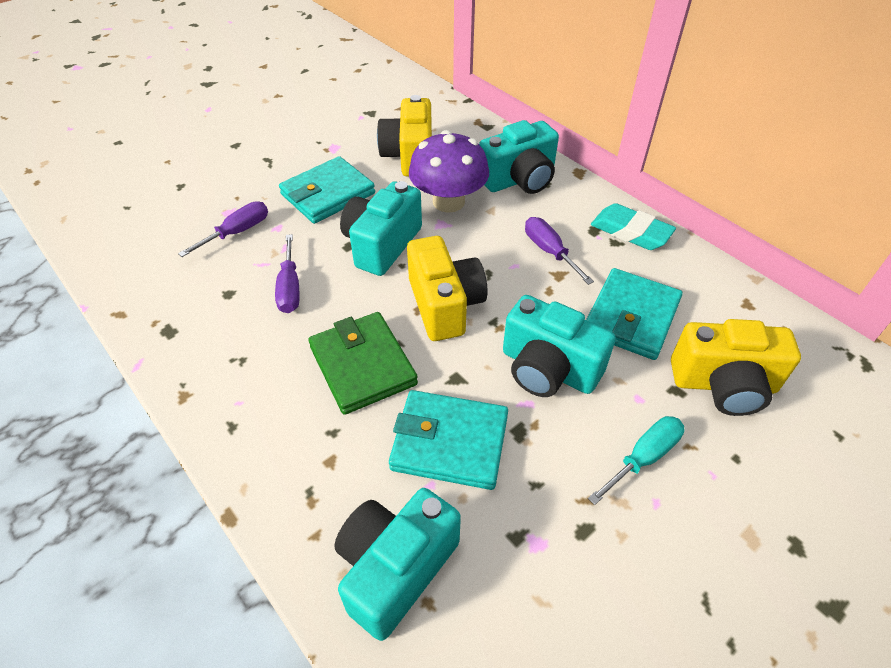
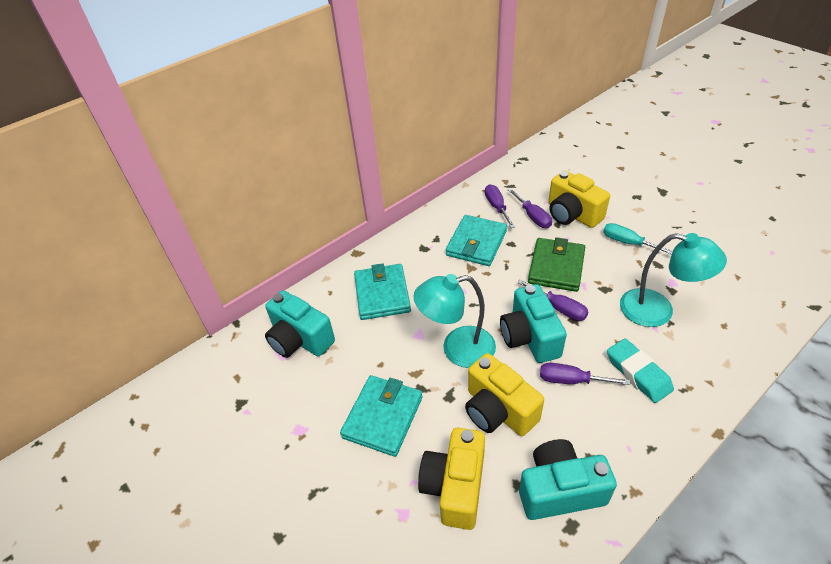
purple mushroom: [409,130,489,213] = 1 -> none = 0
purple screwdriver: [178,201,268,257] [275,234,299,313] [525,217,594,285] = 3 -> [485,184,515,228] [508,188,552,228] [517,280,589,321] [540,363,630,385] = 4
turquoise camera: [334,488,461,641] [340,181,422,276] [479,120,559,194] [503,295,616,397] = 4 -> [265,290,335,358] [500,284,567,363] [519,439,617,520] = 3
turquoise lamp: none = 0 -> [414,274,496,368] [620,233,727,327] = 2

